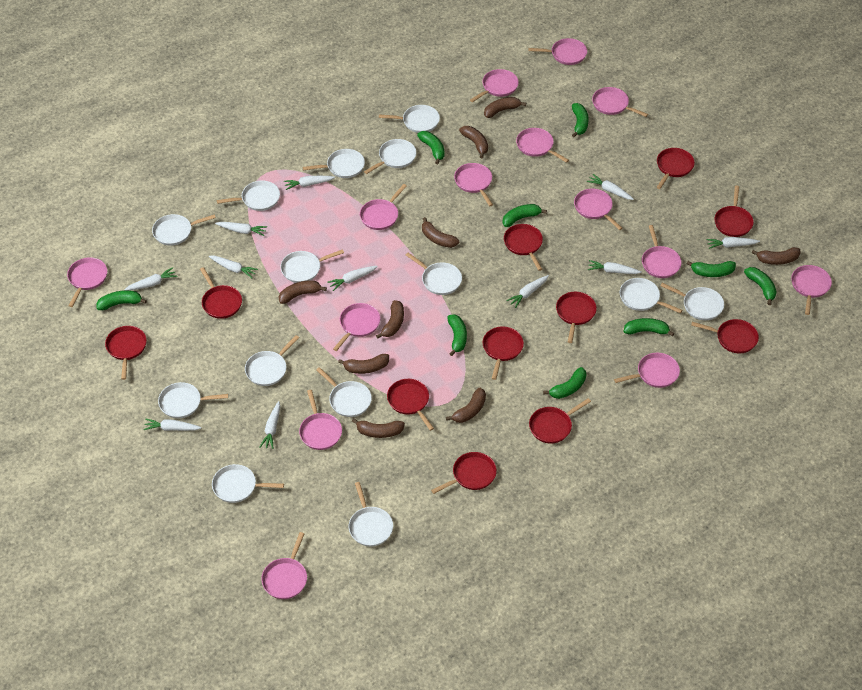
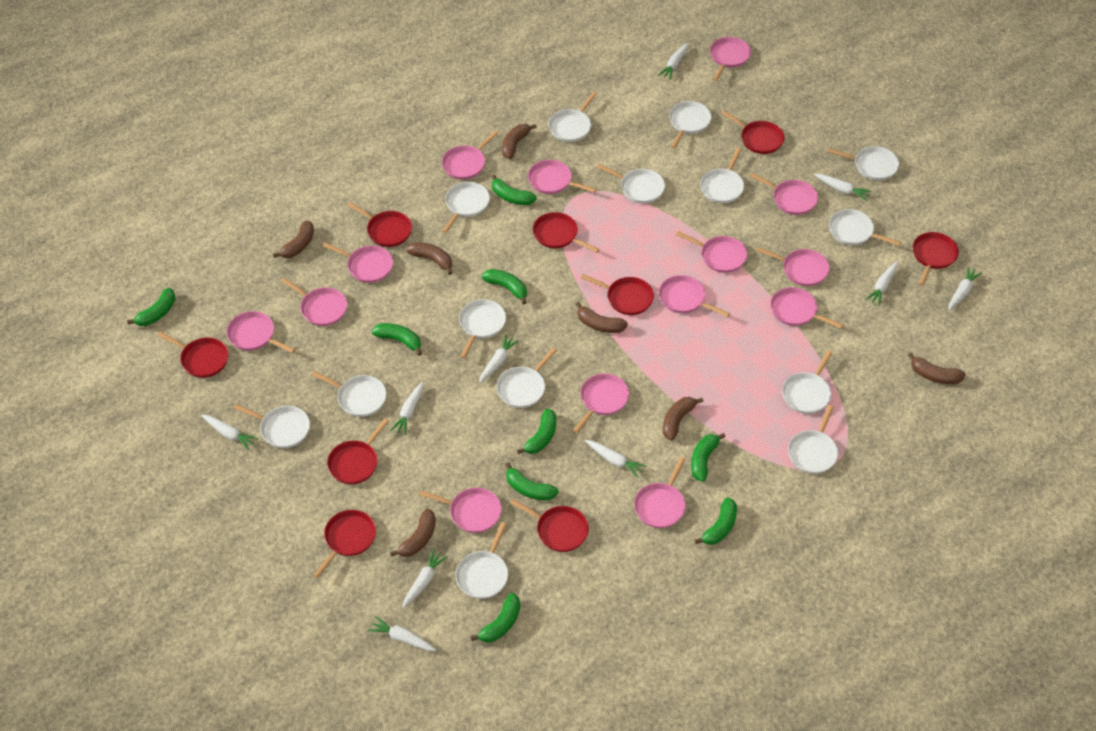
brown banana: [279,280,327,304] [338,354,389,374] [352,418,405,438] [376,300,404,339] [422,217,459,248] [446,388,486,423] [459,126,488,158] [484,97,526,118] [752,247,801,265] = 9 -> [273,220,314,258] [390,509,436,557] [406,242,452,275] [502,124,537,159] [575,302,628,333] [663,397,703,441] [908,353,966,384] = 7
red pan: [105,326,147,380] [200,267,242,319] [387,379,434,431] [431,452,497,494] [483,327,524,380] [504,224,543,271] [529,398,591,443] [556,292,597,343] [656,148,695,189] [691,319,759,353] [715,186,754,237] = 11 -> [158,332,228,378] [313,510,376,578] [327,418,389,484] [348,202,412,247] [510,499,589,552] [533,212,599,253] [581,274,654,315] [721,110,784,154] [913,232,959,286] = 9
white carrot: [124,267,177,290] [143,419,202,431] [209,256,258,278] [215,222,267,236] [260,401,280,449] [284,176,335,190] [327,266,378,291] [506,275,549,308] [587,174,634,200] [588,260,642,274] [706,237,760,249] = 11 -> [201,415,259,450] [368,616,437,651] [390,382,423,435] [402,549,448,608] [479,334,520,383] [585,440,646,478] [658,43,688,80] [814,174,872,201] [865,261,898,306] [948,266,982,311] = 10

